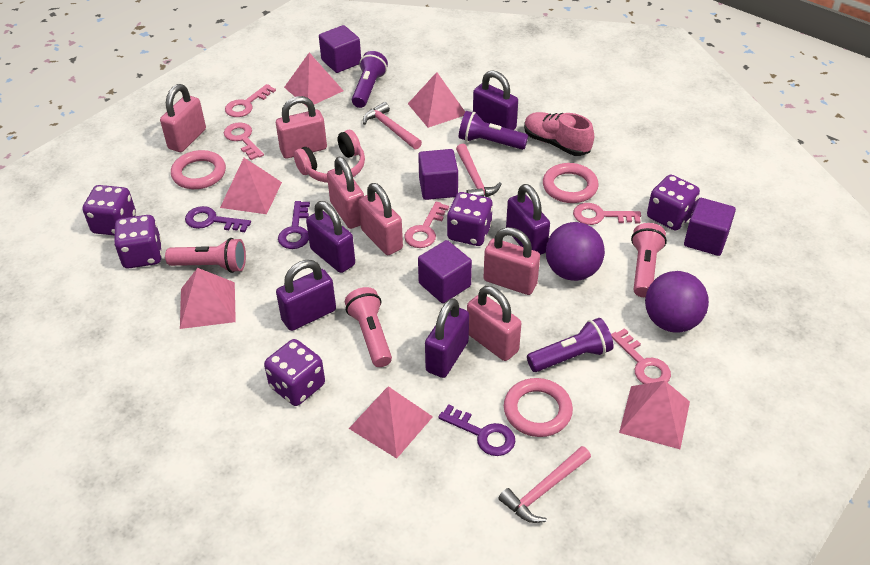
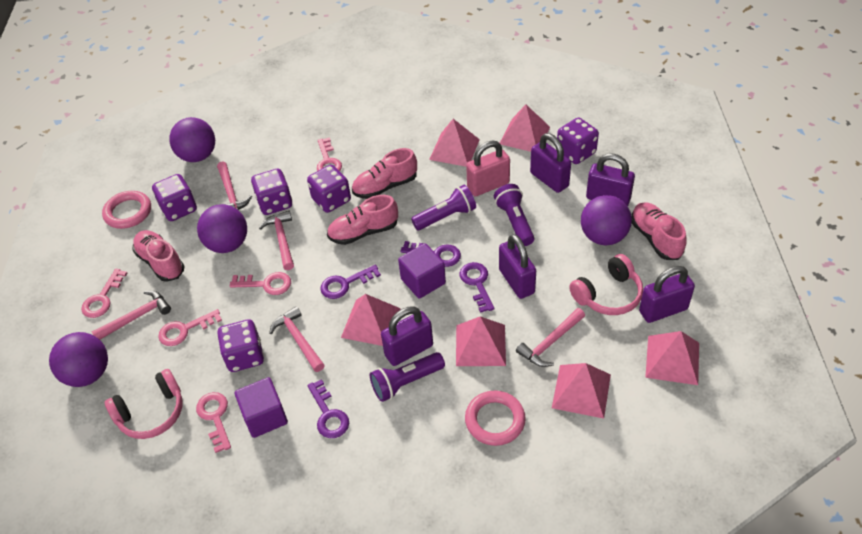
pink flashlight: [165,238,246,273] [345,287,392,367] [631,223,667,297] = 3 -> none = 0
pink hammer: [363,102,422,150] [456,144,501,197] [499,446,591,523] = 3 -> [92,291,171,340] [217,161,252,210] [259,211,294,270] [269,306,325,372] [516,308,585,367] = 5
pink headphones: [294,130,365,183] = 1 -> [105,369,182,439] [569,254,643,315] = 2
pink padlock: [160,84,206,152] [276,96,327,159] [327,157,364,229] [359,183,403,255] [467,286,521,361] [483,227,540,295] = 6 -> [466,140,510,197] = 1
pink ring: [171,150,226,189] [504,378,573,437] [543,163,599,203] = 3 -> [102,191,151,229] [465,390,526,446] = 2
pink shoe: [524,112,594,156] = 1 -> [132,230,184,282] [327,195,398,245] [352,148,417,199] [631,202,686,260] = 4
purple ball: [546,222,605,281] [645,271,709,332] = 2 -> [49,332,108,387] [169,117,215,162] [197,204,247,253] [581,195,632,245] = 4
purple cube: [319,25,361,73] [418,149,458,200] [418,240,472,303] [684,198,736,256] = 4 -> [235,377,288,438] [398,243,446,299] = 2
purple key: [185,206,251,232] [278,201,310,249] [438,404,515,456] = 3 -> [307,379,349,438] [320,265,381,299] [401,241,461,267] [460,262,494,313] = 4

